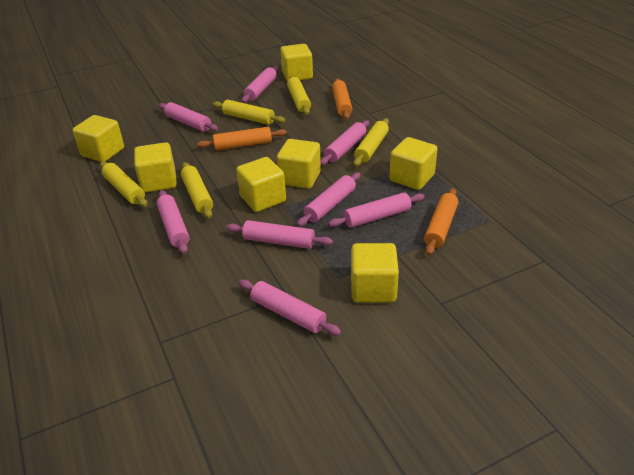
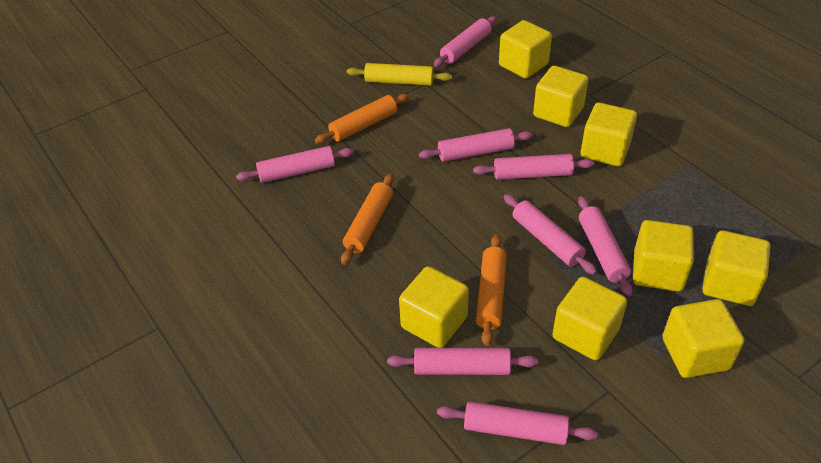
yellow cube: [73,115,124,162] [134,142,177,192] [236,157,286,212] [277,139,321,189] [280,44,313,81] [351,243,399,302] [389,137,438,190] = 7 -> [399,266,469,348] [499,20,552,79] [533,66,589,127] [552,277,627,360] [581,102,637,166] [633,220,694,291] [663,299,744,378] [702,230,770,306] = 8
yellow rolling pin: [100,161,148,207] [181,162,213,218] [213,100,285,125] [287,76,311,115] [354,118,389,166] = 5 -> [347,63,452,86] = 1

